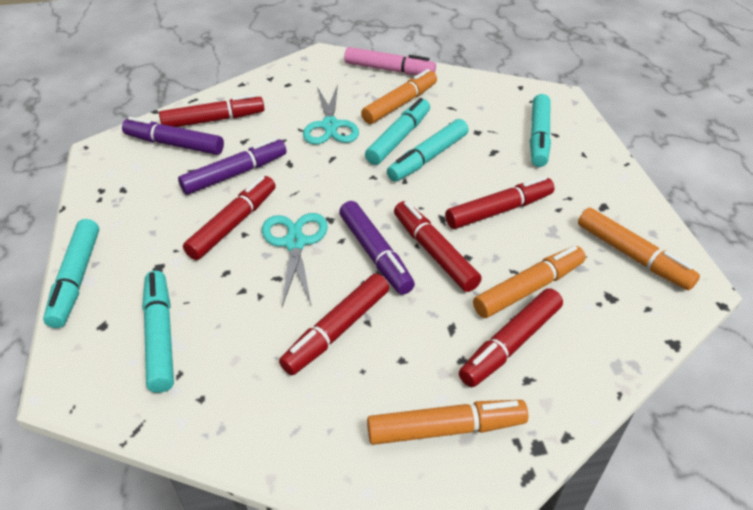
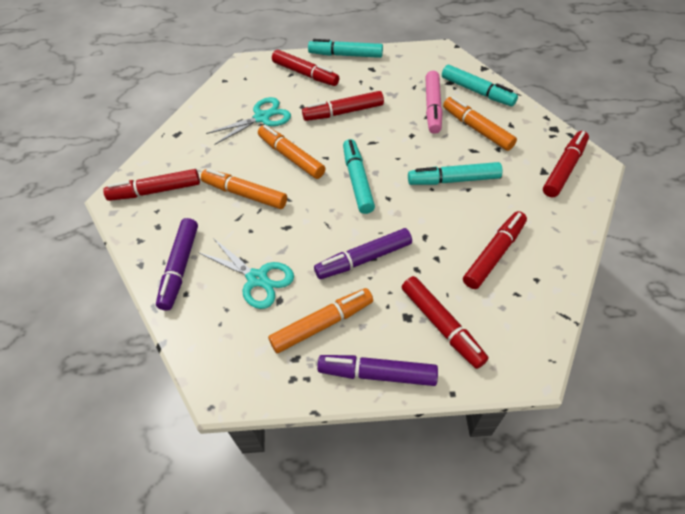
turquoise marker: [43,219,99,328] [142,271,174,393] [365,98,430,165] [387,119,469,182] [530,94,551,167] = 5 -> [308,39,383,58] [343,139,375,214] [408,162,502,185] [442,65,518,106] = 4

